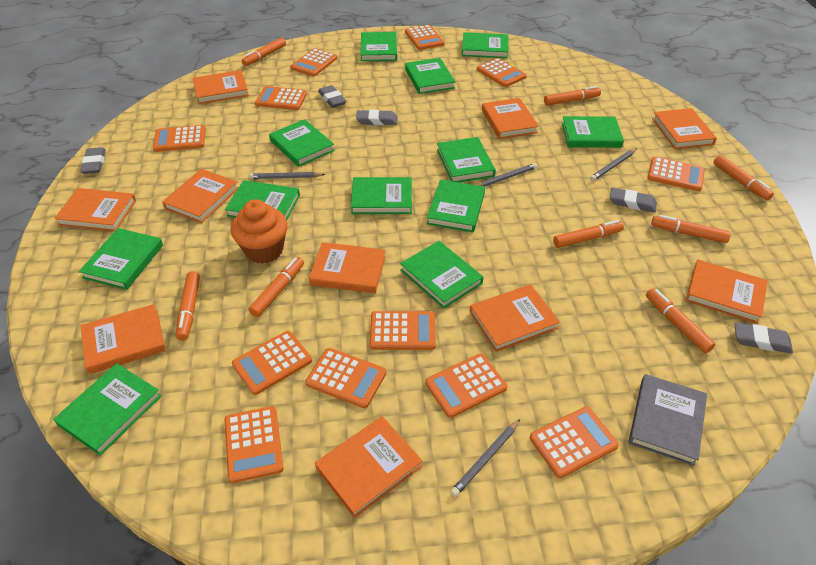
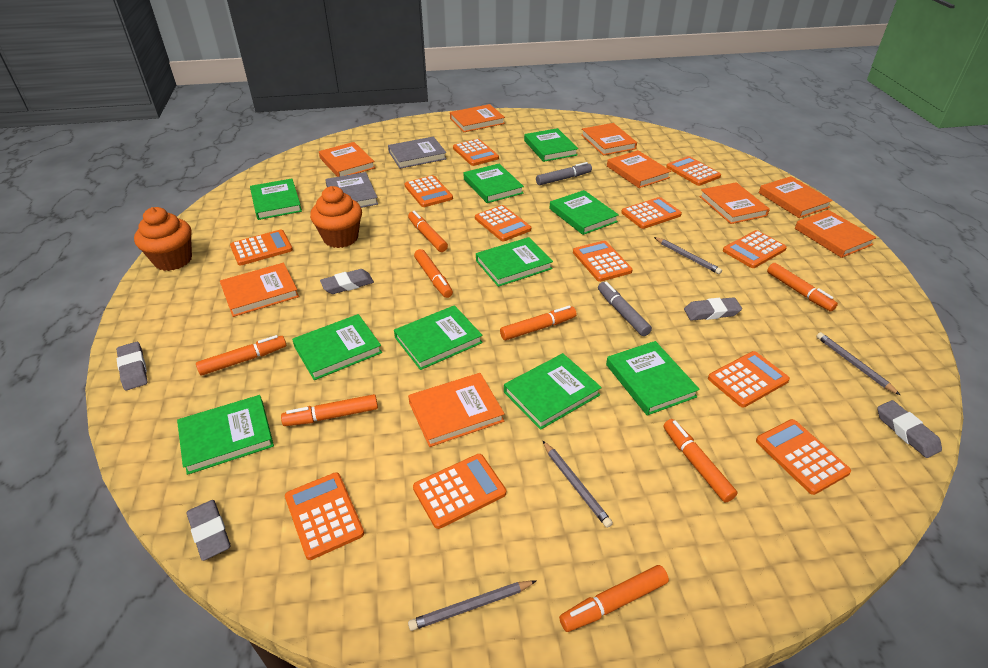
green book: [53,363,161,456] [79,228,163,290] [225,180,300,220] [269,119,335,167] [351,177,412,214] [360,32,397,61] [400,241,483,309] [405,58,455,94] [427,180,485,232] [437,137,496,182] [462,32,509,58] [562,116,624,148] = 12 -> [177,395,274,475] [250,179,302,220] [292,314,382,380] [394,305,483,370] [464,164,524,203] [476,237,553,287] [504,353,602,430] [524,128,578,162] [549,190,619,235] [606,341,700,416] = 10
grey book: [629,374,707,466] = 1 -> [325,172,378,208] [388,136,447,169] = 2
grey marker: none = 0 -> [536,162,592,185] [598,281,652,336] = 2
orange book: [54,188,136,232] [81,304,166,374] [162,169,238,223] [193,70,249,104] [309,242,386,293] [315,416,422,518] [470,284,560,352] [482,98,539,139] [652,108,717,149] [686,260,768,324] = 10 -> [220,263,299,317] [319,142,375,177] [408,373,505,447] [450,104,505,132] [581,123,637,156] [607,150,671,188] [699,182,770,224] [759,176,833,218] [795,210,876,258] = 9
orange cupcake: [231,199,288,264] = 1 -> [134,207,192,271] [310,186,362,248] = 2

